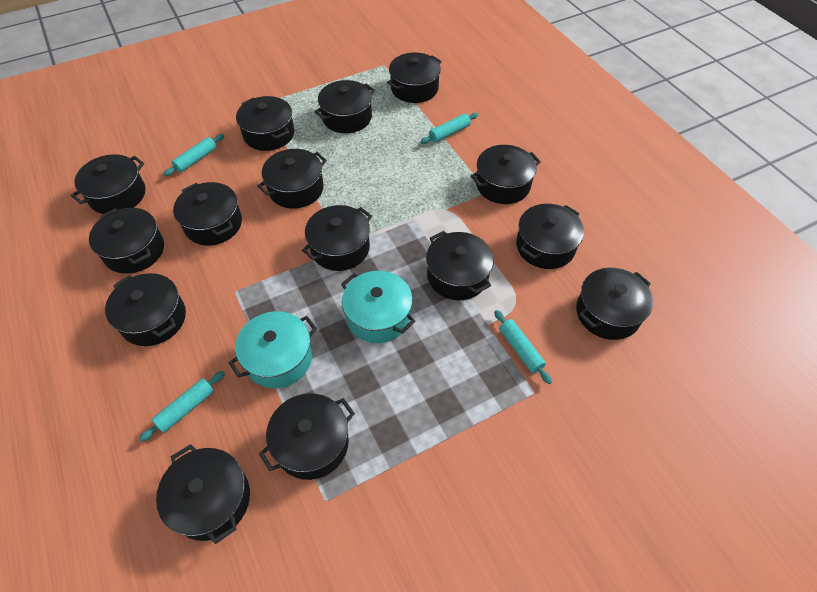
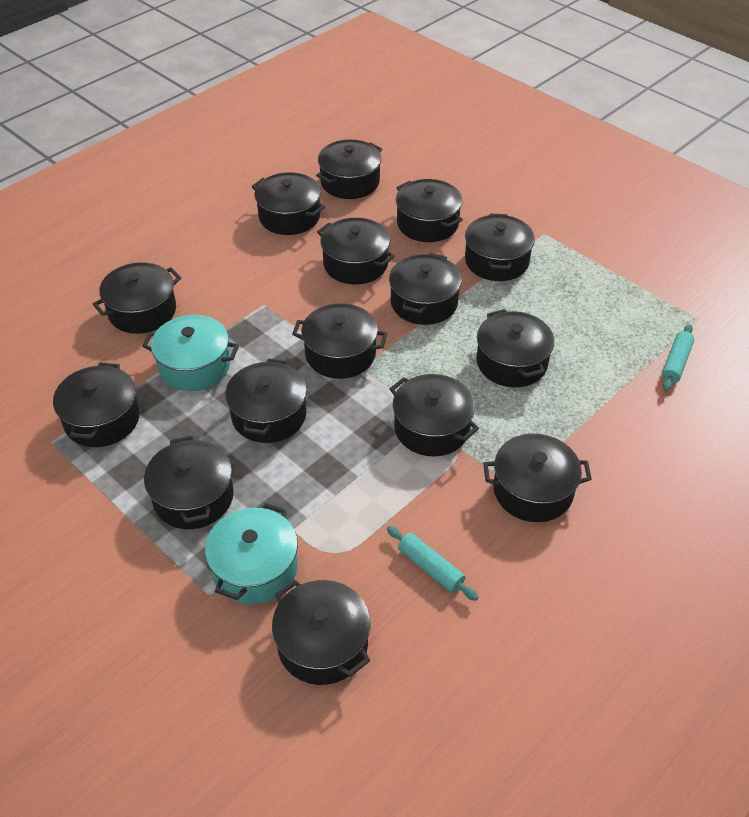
turquoise rolling pin: [139,371,225,442] [163,134,224,176] [420,113,478,144] [494,310,552,384] = 4 -> [387,526,478,601] [662,324,694,392] = 2

